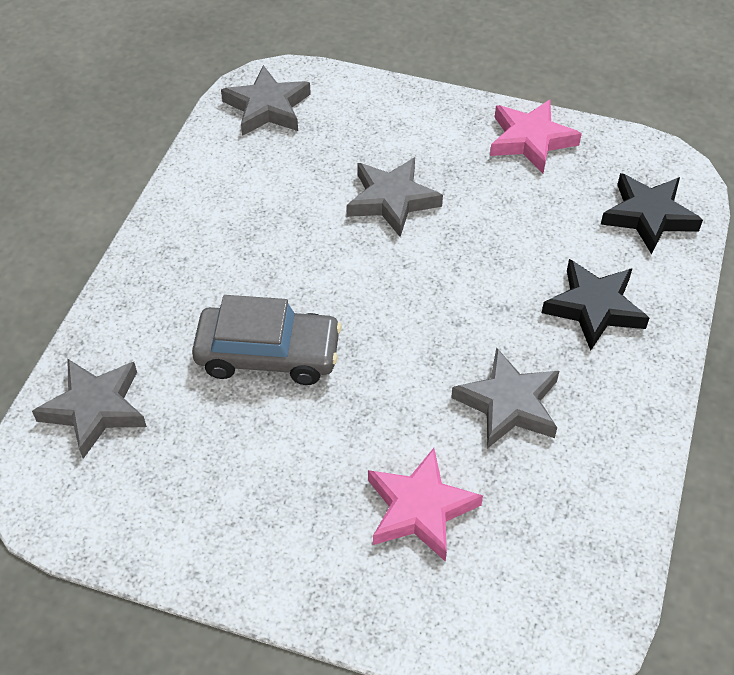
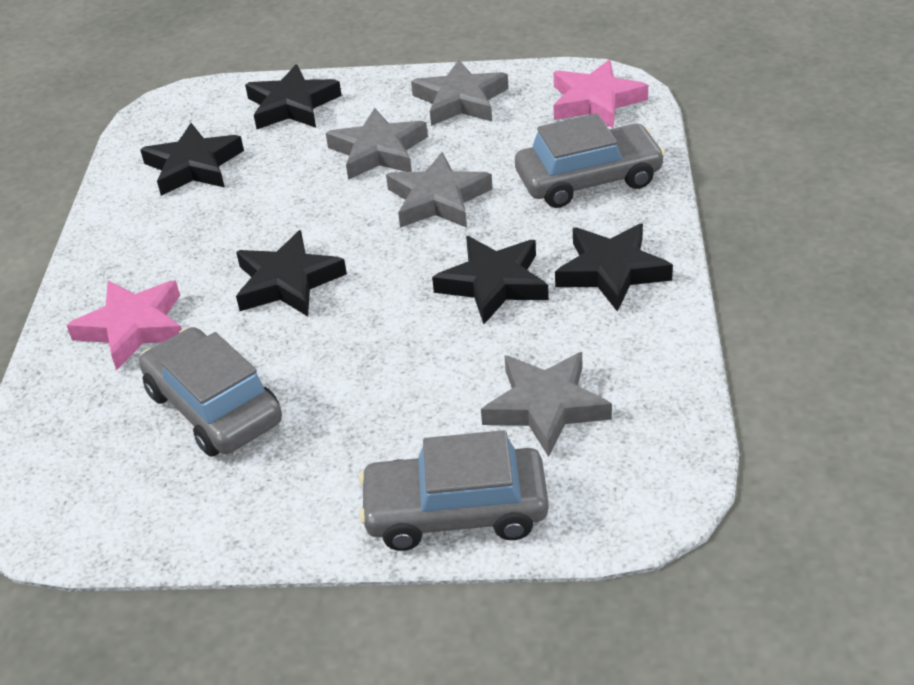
black star: [542,259,649,351] [601,173,703,255] = 2 -> [140,123,244,196] [236,230,347,316] [245,64,342,129] [432,236,549,324] [555,224,673,312] = 5
grey car: [192,295,342,385] = 1 -> [139,327,282,457] [359,430,549,551] [515,113,665,208] = 3

